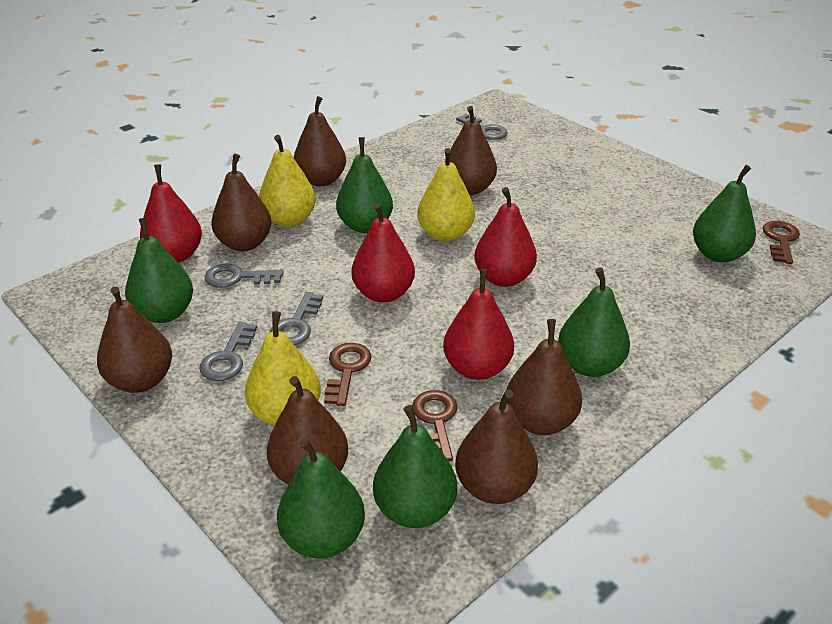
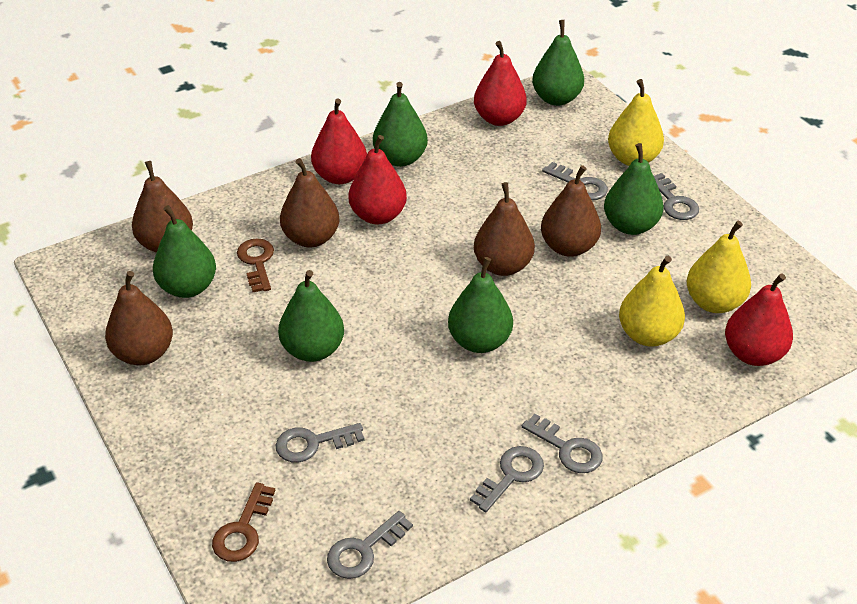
brown key: [324,343,372,406] [412,390,458,461] [763,221,800,264] = 3 -> [212,482,276,562] [237,238,274,292] = 2
brown pear: [97,286,172,393] [211,154,271,251] [267,376,348,484] [293,96,346,186] [445,106,497,195] [455,389,538,504] [507,319,582,435] = 7 -> [105,271,173,365] [132,161,193,253] [280,158,340,247] [474,182,535,276] [541,165,601,257] = 5
grey key: [200,322,257,381] [204,264,283,288] [270,292,323,345] [456,114,508,140] = 4 -> [276,423,365,462] [327,511,413,579] [470,446,544,512] [522,414,603,473] [542,162,608,200] [653,173,699,220] = 6

